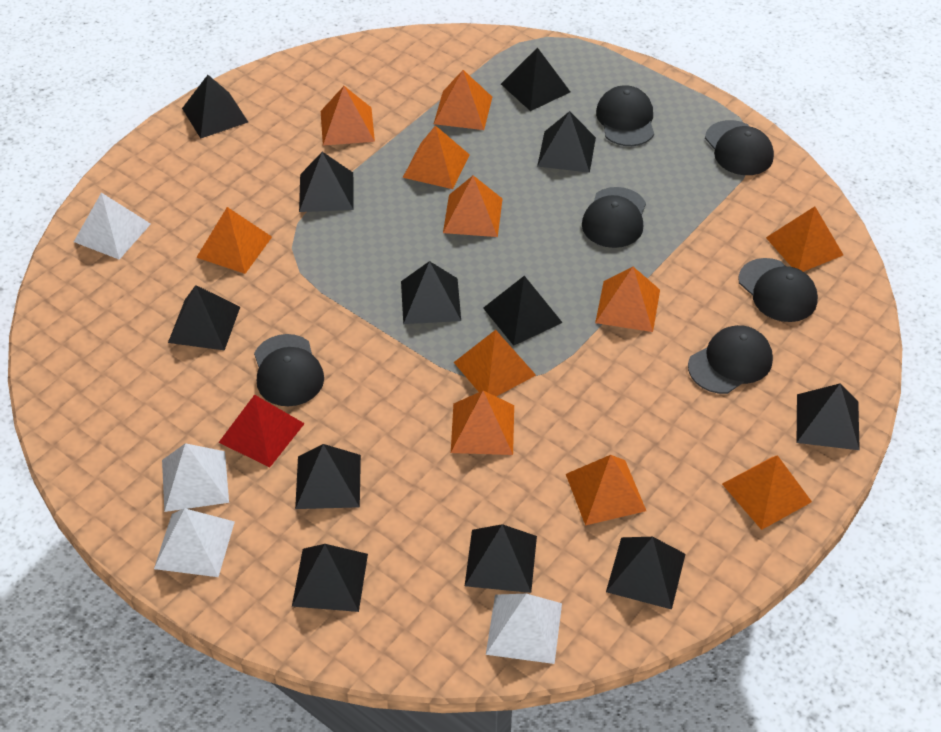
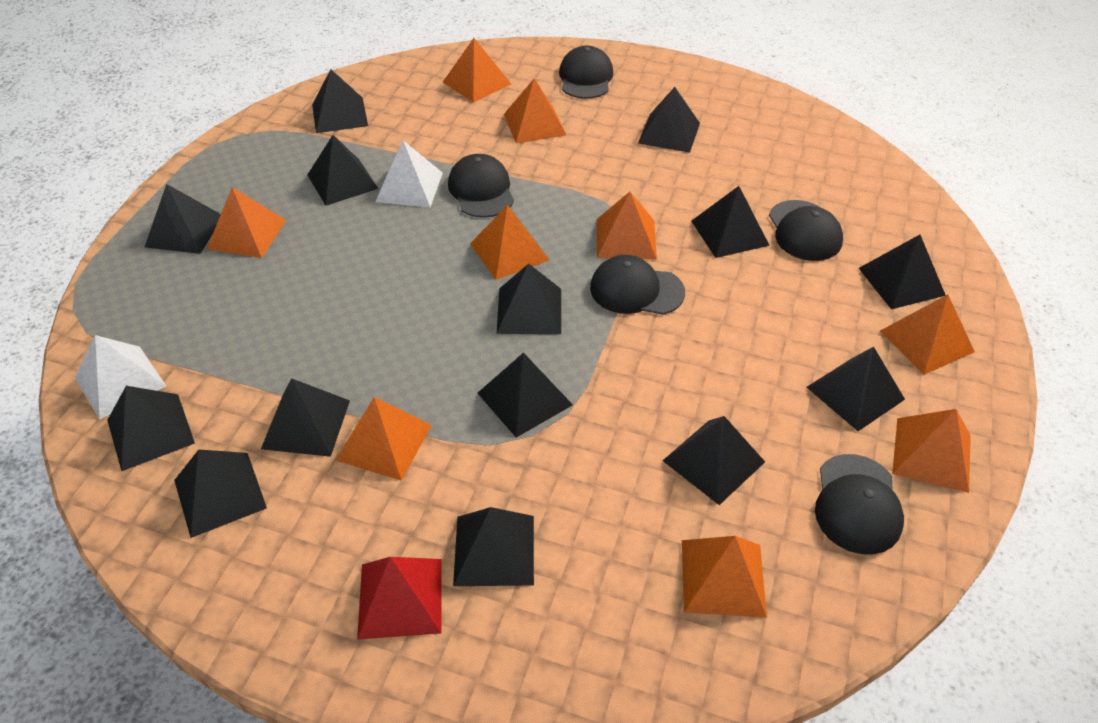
black cap: [254,334,324,406] [582,187,646,248] [596,85,654,146] [688,325,773,394] [705,120,774,175] [738,258,818,322] = 6 -> [448,154,514,218] [559,45,613,99] [590,255,685,315] [769,200,843,261] [815,454,904,554] = 5
black pyramid: [168,285,240,350] [182,75,248,139] [292,544,368,612] [295,444,361,509] [299,152,353,212] [401,261,461,324] [465,524,537,593] [483,276,563,346] [501,47,570,111] [537,111,596,173] [606,537,685,610] [797,384,860,450] = 12 -> [107,386,195,471] [145,184,221,254] [174,449,267,538] [261,378,350,457] [307,135,379,206] [312,69,368,133] [453,507,534,586] [478,352,573,438] [497,263,561,334] [638,87,700,153] [662,416,765,505] [691,186,770,258] [807,347,905,431] [859,235,946,309] = 14
orange pyramid: [196,207,272,274] [321,86,375,146] [403,125,470,189] [434,70,492,130] [443,175,502,237] [451,390,514,455] [454,330,536,396] [566,455,646,526] [595,267,660,332] [722,455,812,530] [766,206,843,272] = 11 -> [207,187,286,258] [335,397,432,481] [443,38,511,103] [470,205,550,280] [504,79,566,143] [597,192,657,259] [682,536,767,618] [880,294,975,375] [892,409,971,493] = 9
white pyramid: [74,193,151,260] [154,508,235,577] [162,443,229,512] [486,594,562,664] = 4 -> [75,335,166,419] [376,141,443,207] = 2

